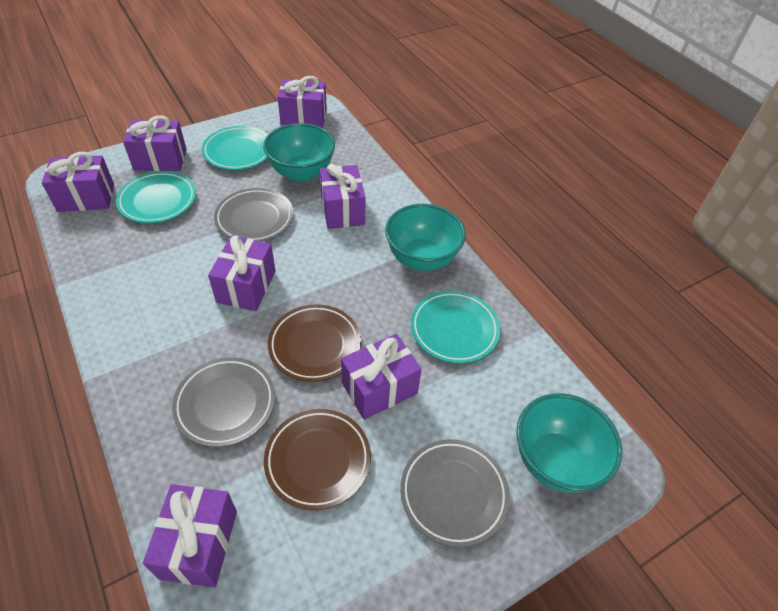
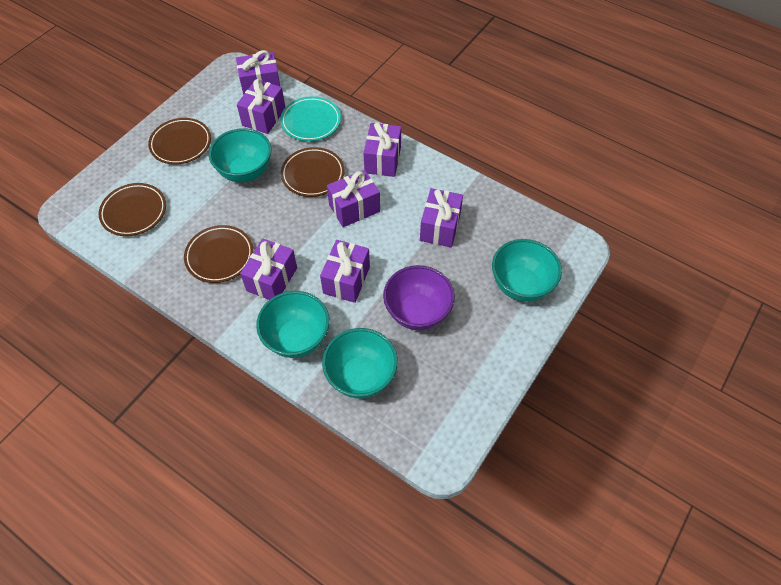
brown plate: [264,409,371,510] [268,304,361,382] = 2 -> [99,183,166,236] [148,118,211,165] [184,225,253,283] [281,147,345,197] = 4
grey plate: [172,357,275,447] [214,188,294,241] [400,439,510,547] = 3 -> none = 0
purple bowl: none = 0 -> [383,265,455,330] = 1
turquoise bowl: [263,123,335,182] [385,204,466,271] [516,393,622,493] = 3 -> [209,128,272,182] [256,291,330,358] [322,328,398,398] [492,239,562,302] = 4
turquoise plate: [116,171,196,223] [202,126,268,170] [411,290,500,363] = 3 -> [280,96,341,141] = 1

